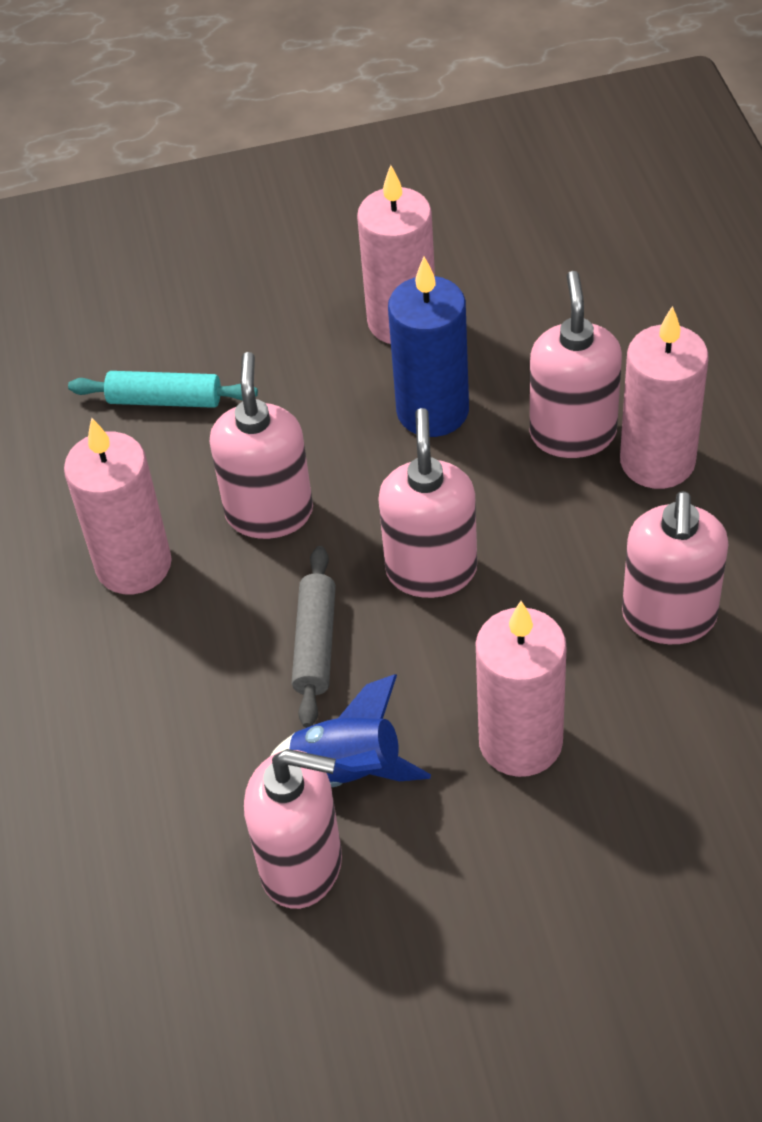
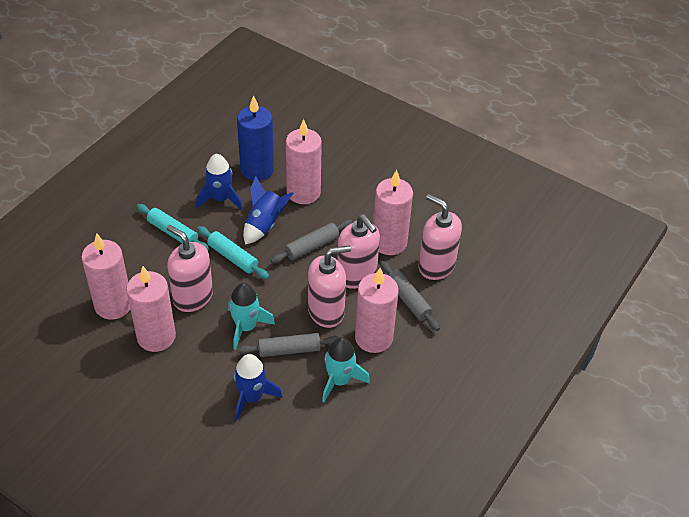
blue rocket: [271,674,431,787] = 1 -> [196,154,243,210] [234,354,282,421] [243,177,294,245] = 3
grey rolling pin: [292,546,336,728] = 1 -> [237,333,340,357] [271,220,352,263] [380,261,440,331] = 3
pink candle: [64,418,172,594] [357,165,435,344] [476,601,567,777] [620,306,709,489] = 4 -> [81,233,130,320] [126,266,176,352] [286,119,322,204] [355,268,399,353] [373,170,413,255] = 5
pink soap dispenser: [210,352,313,539] [244,749,342,909] [378,408,477,598] [530,271,622,458] [622,491,729,644] = 5 -> [166,225,213,312] [308,245,351,328] [338,214,380,289] [419,194,462,280] = 4
turquoise rocket: none = 0 -> [228,283,275,350] [322,337,370,402] = 2
turquoise rolling pin: [68,371,258,408] = 1 -> [136,204,209,250] [197,226,269,279] = 2

